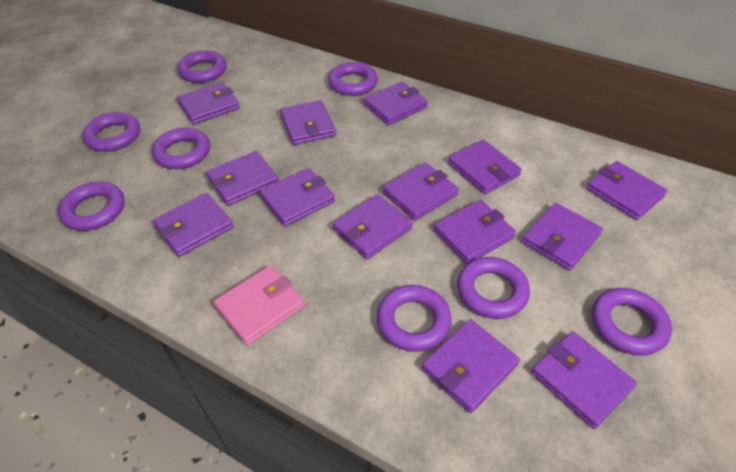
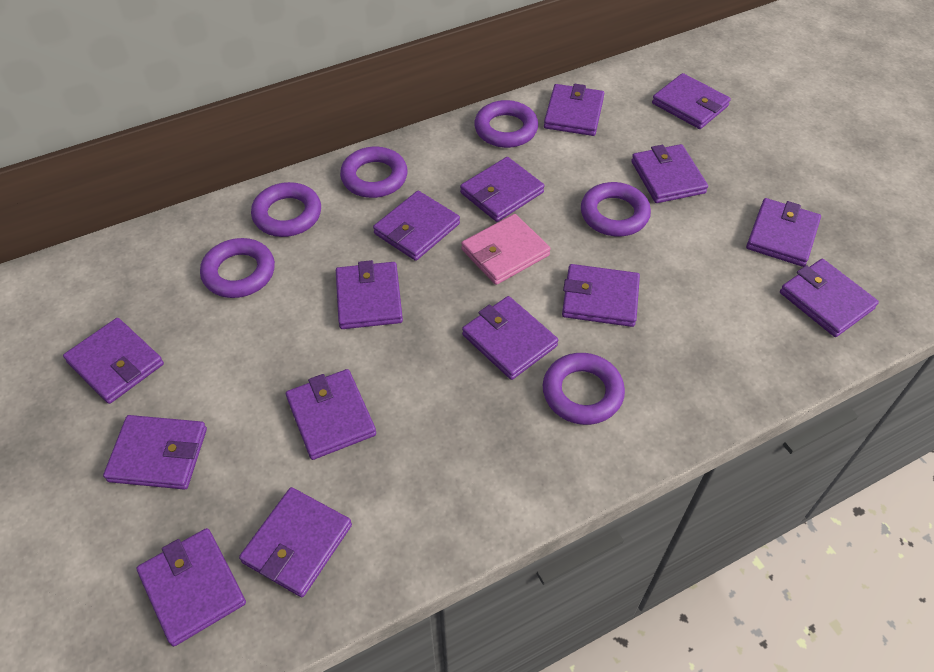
purple ring: [58,182,125,231] [82,112,140,152] [152,128,210,169] [178,51,227,83] [328,62,378,96] [377,285,452,352] [457,257,530,319] [592,288,672,355] = 8 -> [200,238,275,298] [251,182,321,237] [340,147,408,198] [474,100,538,148] [543,353,625,425] [581,182,651,237] = 6
purple wallet: [153,193,234,257] [177,82,240,124] [206,151,278,206] [259,168,335,226] [280,100,336,145] [333,194,413,259] [364,82,428,125] [383,163,459,221] [422,319,520,413] [434,200,516,264] [448,140,522,194] [522,203,603,270] [531,331,637,429] [586,161,667,220] = 14 -> [63,318,164,404] [103,415,207,490] [137,528,246,646] [239,487,352,597] [286,369,376,460] [336,260,403,329] [373,191,460,261] [460,157,544,222] [462,296,558,380] [544,84,604,136] [562,264,640,327] [631,144,708,203] [652,73,731,129] [746,198,821,267] [780,259,879,337] = 15

